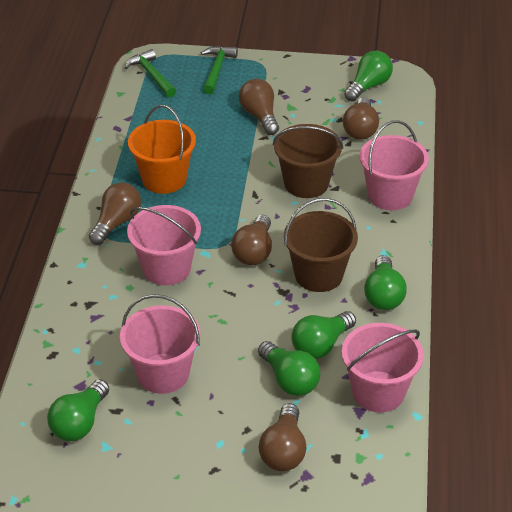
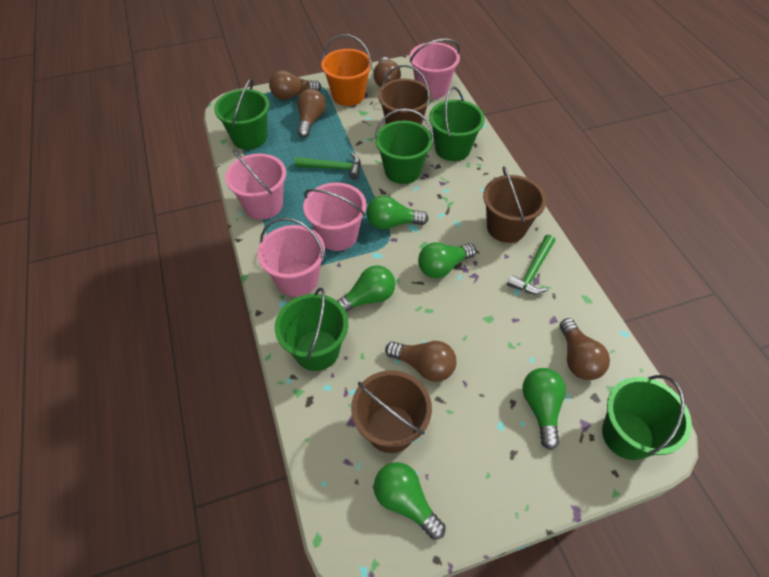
brown bucket: [273,124,343,198] [284,198,358,292] = 2 -> [351,370,432,453] [378,65,432,125] [483,166,546,243] = 3
green bucket: none = 0 -> [214,78,269,150] [275,288,348,371] [374,108,434,184] [429,87,485,161] [602,375,692,460] = 5

